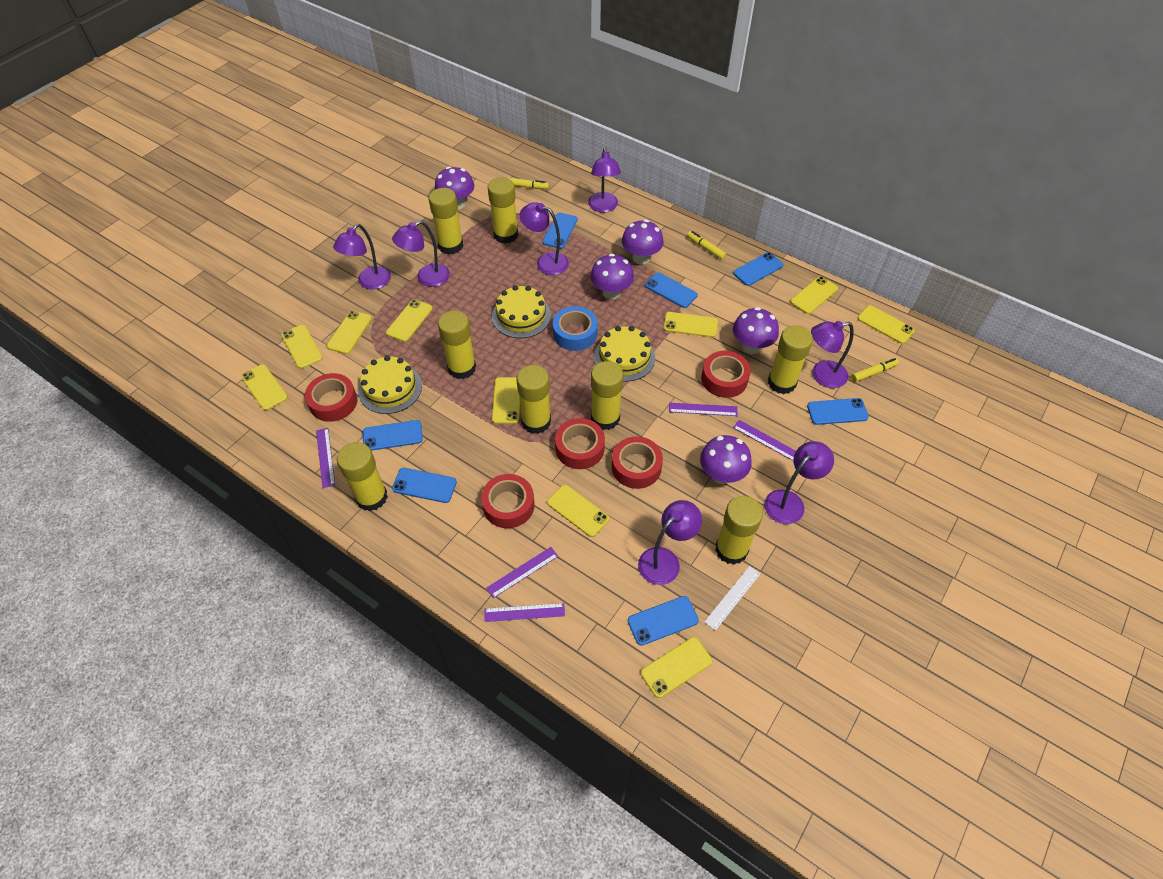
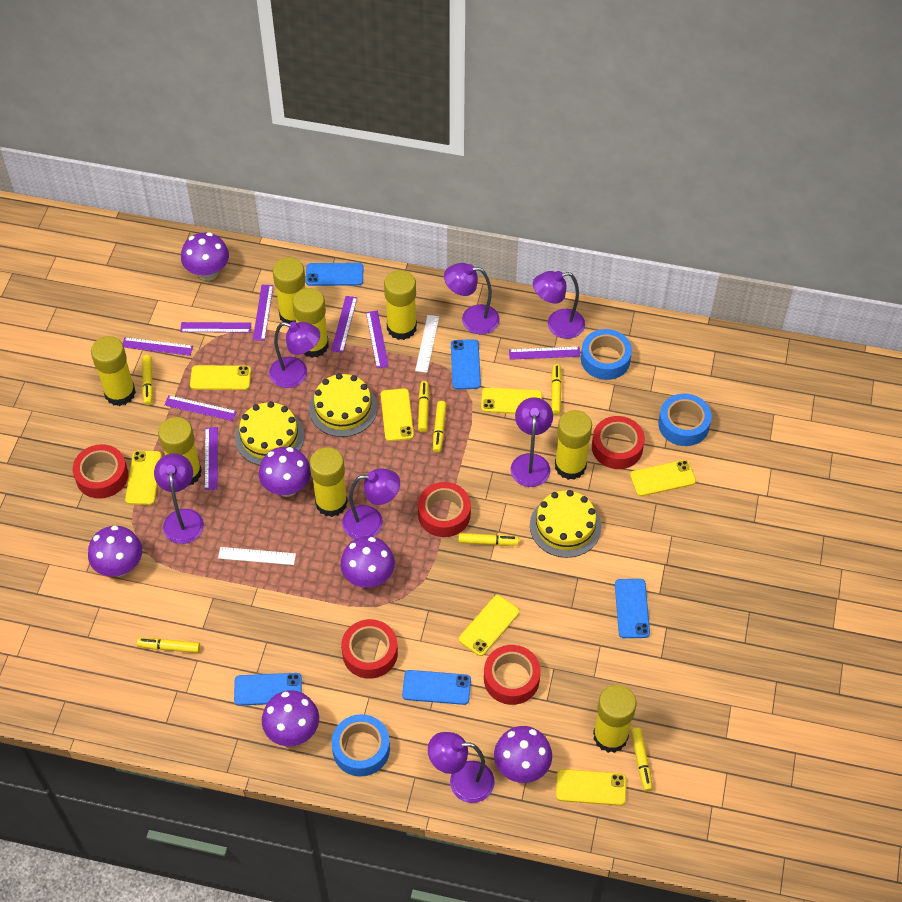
blue phone: [363,420,423,451] [392,468,457,503] [542,213,578,249] [628,596,699,646] [645,272,698,308] [733,252,783,286] [807,398,869,425] = 7 -> [234,673,302,706] [306,263,364,286] [402,670,471,705] [451,339,481,389] [615,579,650,638] = 5
blue tape: [553,306,598,351] = 1 -> [331,714,390,777] [581,329,632,380] [658,393,712,446] = 3
purple mushroom: [435,167,474,209] [591,254,634,300] [622,220,664,264] [700,435,752,484] [733,307,779,354] = 5 -> [88,526,142,577] [181,232,229,281] [259,447,311,497] [262,690,319,746] [340,536,395,588] [494,726,552,783] = 6
purple ruler: [316,428,335,488] [484,603,565,622] [486,547,558,598] [669,403,738,416] [733,420,796,461] = 5 -> [123,337,193,356] [164,395,237,421] [180,322,251,333] [205,427,218,490] [253,285,273,341] [331,296,357,353] [366,311,389,368] [509,347,580,360] = 8
white ruler: [704,566,760,631] = 1 -> [218,547,296,565] [415,315,439,373] = 2
yellow marker: [507,177,549,189] [687,231,726,260] [851,358,899,382] = 3 -> [137,638,200,653] [142,355,153,405] [418,381,429,433] [433,401,447,453] [458,533,519,546] [551,364,562,415] [631,728,653,792] = 7
yellow phone: [241,364,288,411] [281,325,323,369] [327,311,372,354] [386,299,433,342] [492,377,520,424] [547,485,609,537] [641,637,712,698] [664,312,718,337] [790,276,838,314] [858,305,915,344] = 10 -> [125,450,162,505] [190,365,251,390] [381,388,414,441] [459,595,519,656] [481,387,542,414] [556,769,626,806] [630,460,696,496] = 7

